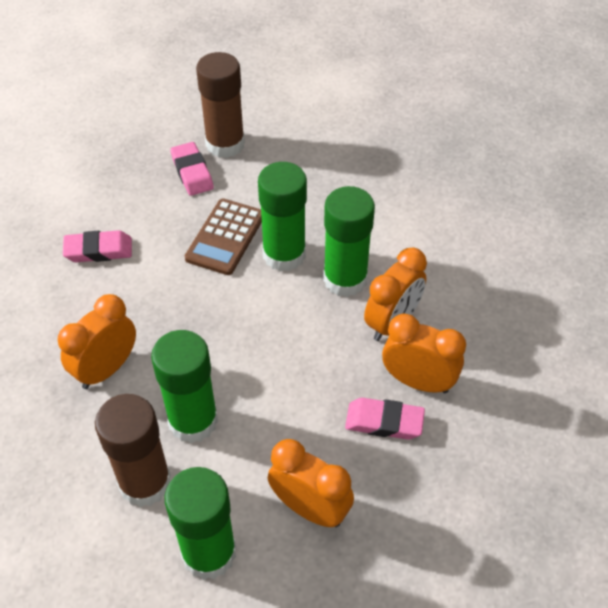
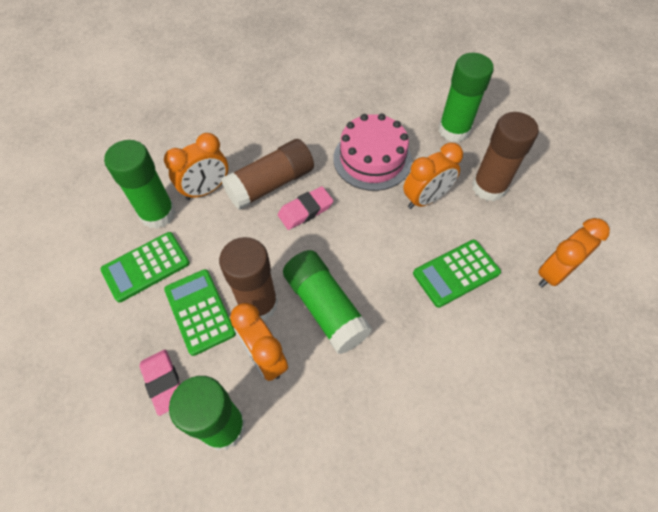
brown calculator: [185,199,262,275] = 1 -> none = 0
brown glue stick: [95,394,171,507] [196,52,245,158] = 2 -> [219,237,278,320] [221,139,314,210] [472,112,539,201] = 3
green calculator: none = 0 -> [100,232,190,302] [164,269,236,356] [413,239,501,308] = 3
pink cake: none = 0 -> [333,114,412,191] = 1
pink eraser: [63,230,132,262] [170,142,214,196] [345,398,425,440] = 3 -> [139,350,180,416] [278,186,333,230] = 2

